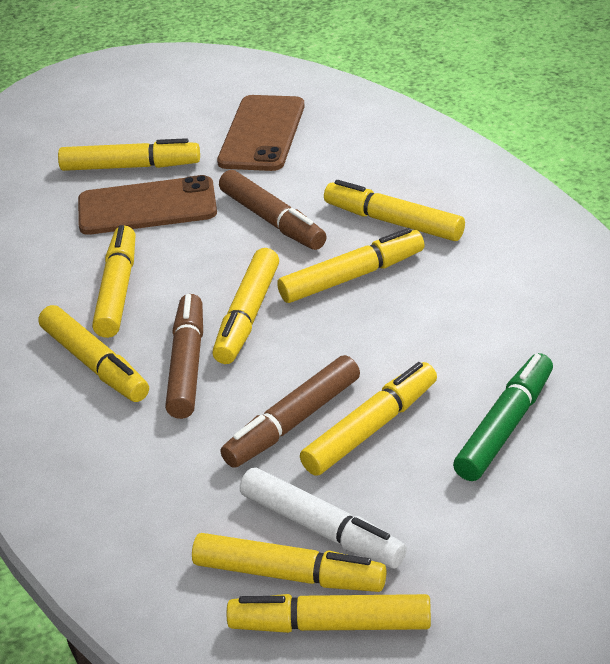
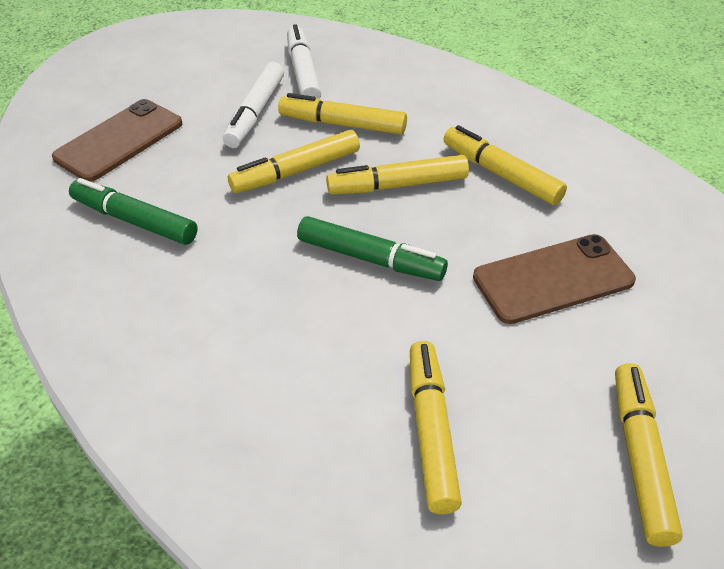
brown marker: [165,294,203,419] [219,170,327,250] [221,355,360,468] = 3 -> none = 0
green marker: [453,353,553,481] = 1 -> [69,178,198,245] [297,216,448,281] = 2
white marker: [240,467,407,569] = 1 -> [223,62,284,148] [287,24,321,99] = 2
yellow marker: [39,305,149,402] [58,138,200,171] [92,225,136,338] [192,533,387,592] [212,248,279,364] [227,594,431,633] [277,228,425,303] [300,362,437,476] [324,180,465,241] = 9 -> [228,130,360,193] [278,93,407,134] [326,155,469,195] [410,341,462,514] [444,125,567,205] [615,363,683,547] = 6

